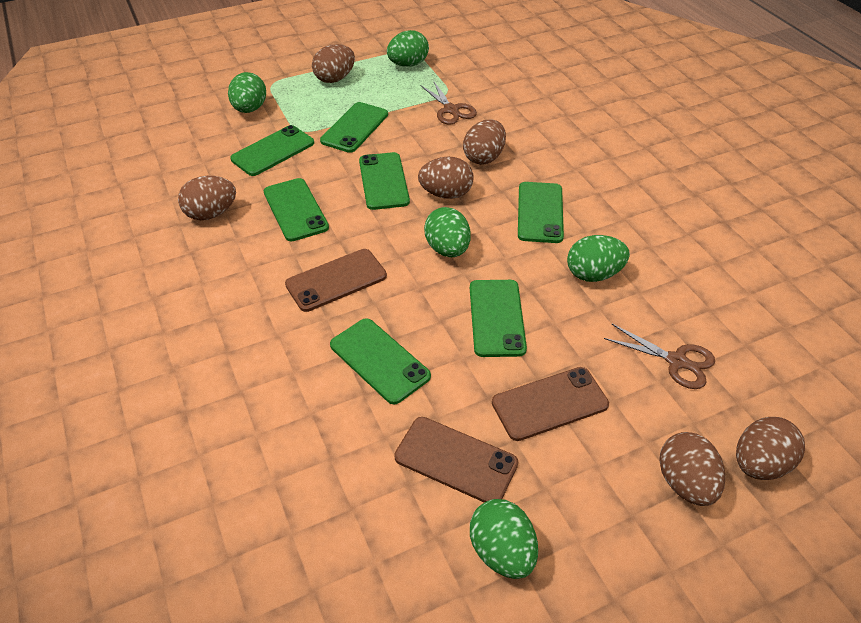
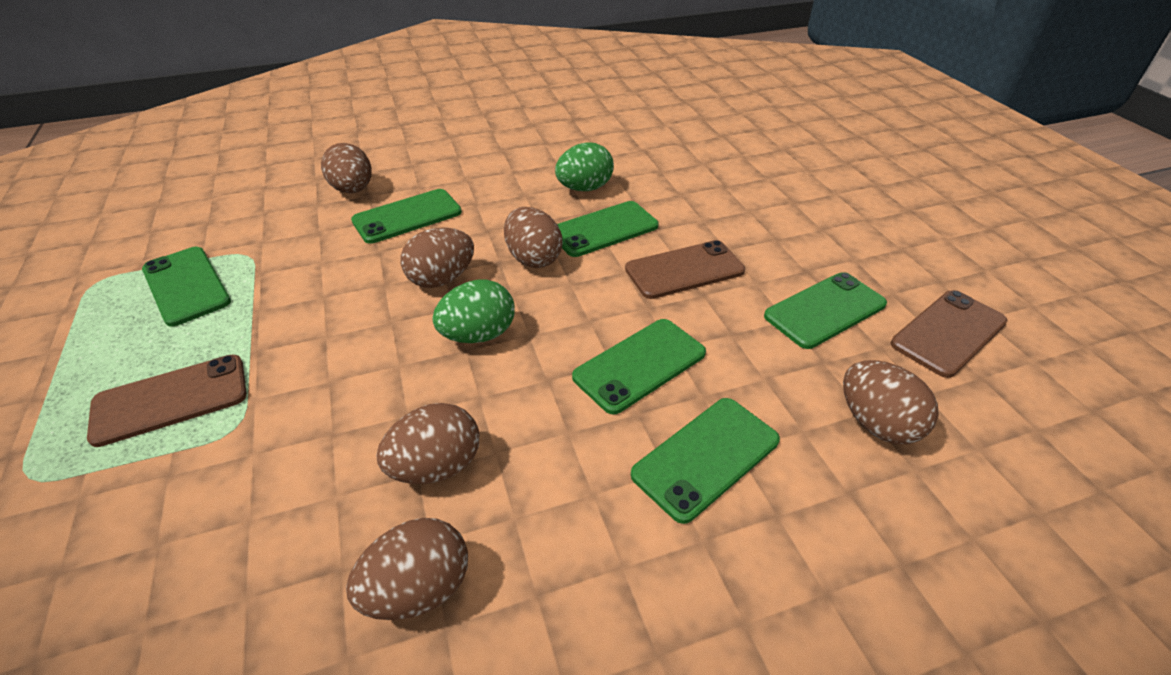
brown scissors: [420,81,477,125] [604,324,715,389] = 2 -> none = 0
green egg: [228,72,266,113] [387,30,429,67] [424,207,470,257] [470,499,538,579] [567,235,630,282] = 5 -> [432,280,515,343] [555,142,614,191] = 2
green phone: [230,125,314,176] [264,178,329,242] [320,102,388,153] [330,318,431,405] [359,152,410,210] [470,280,527,357] [518,182,564,243] = 7 -> [142,247,231,327] [351,189,462,244] [557,201,659,257] [572,319,706,414] [631,398,780,524] [764,272,887,349] = 6

